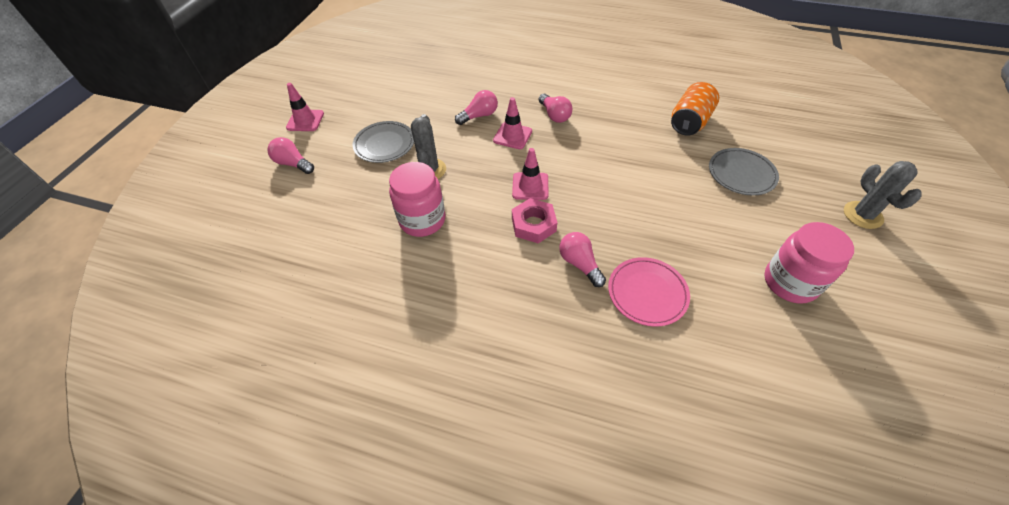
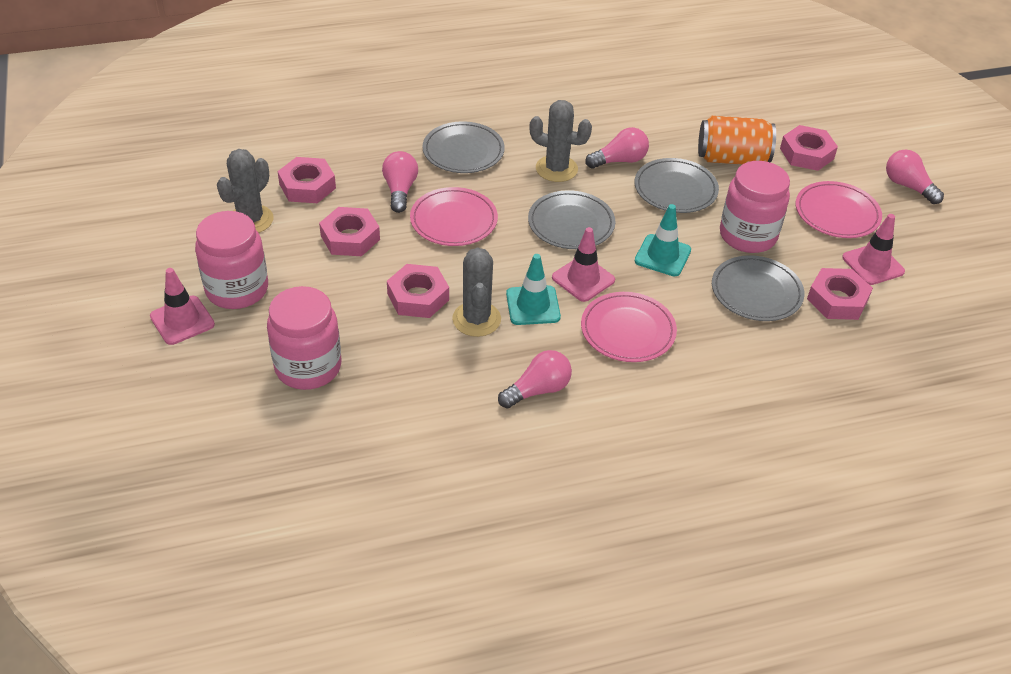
grey cactus: [411,114,446,179] [844,161,921,229] = 2 -> [217,149,273,233] [452,247,501,337] [529,100,592,182] = 3
grey plate: [353,121,414,163] [709,148,779,195] = 2 -> [422,121,505,173] [528,190,615,249] [635,158,719,213] [712,255,804,321] = 4
pink jar: [389,162,446,237] [764,222,854,304] = 2 -> [195,211,268,309] [267,286,341,390] [720,161,790,253] = 3
pink nut: [512,198,557,243] = 1 -> [278,157,336,203] [319,207,380,256] [387,264,449,318] [780,125,838,171] [807,268,873,320] = 5
pink plate: [608,257,690,327] = 1 -> [410,187,498,246] [581,292,677,362] [796,181,882,238] = 3
turquoise traffic cone: none = 0 -> [506,254,561,325] [635,204,691,277] = 2

